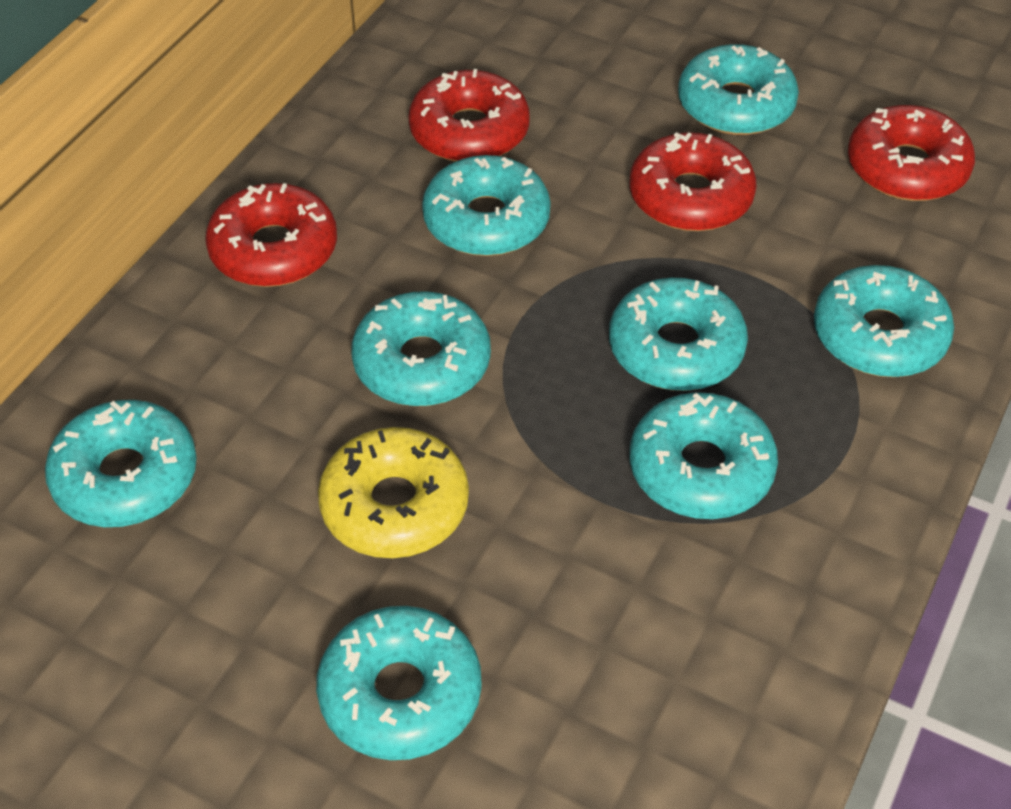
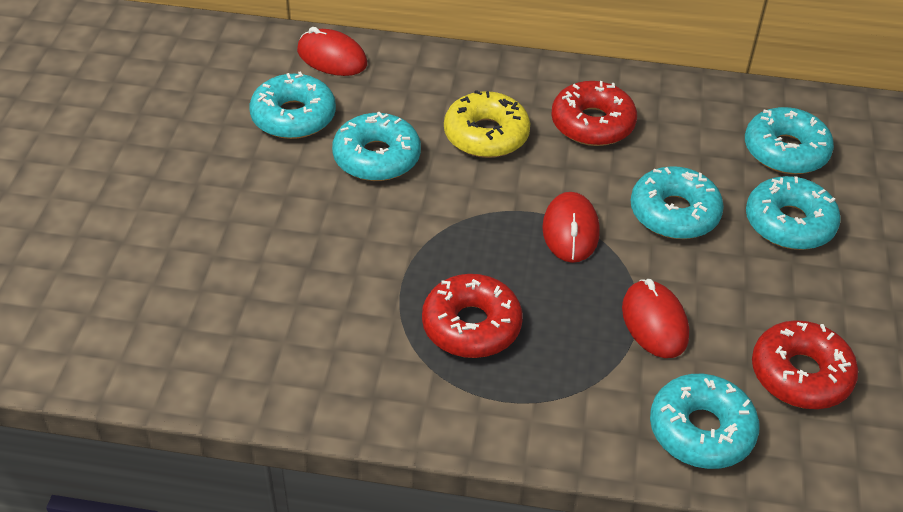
red donut: [205,183,337,287] [408,69,530,162] [629,132,756,231] [848,105,975,201] = 4 -> [422,274,523,358] [551,81,637,146] [752,320,858,409] = 3
red mouse: none = 0 -> [297,27,367,76] [542,192,600,263] [622,279,689,358] = 3
turquoise donut: [45,400,197,527] [316,606,482,760] [351,291,491,406] [422,155,551,256] [609,278,748,391] [630,392,778,519] [678,44,799,135] [814,265,954,377] = 8 -> [249,71,336,139] [332,112,421,181] [631,166,724,239] [650,374,759,469] [745,107,834,174] [746,176,841,250] = 6

